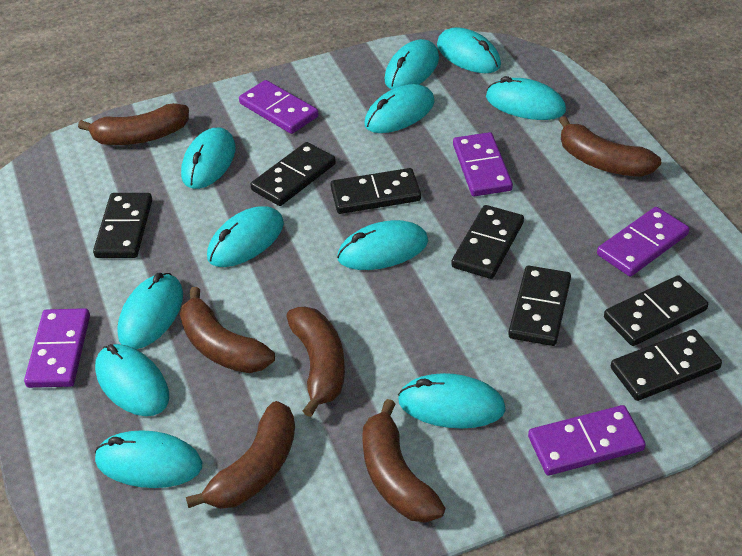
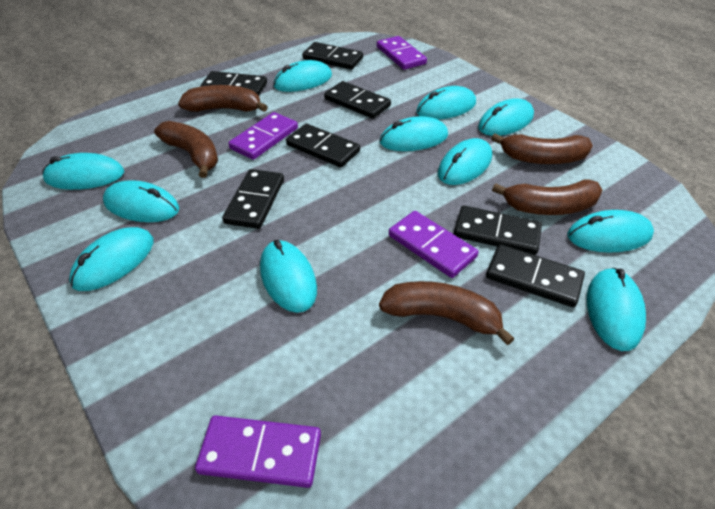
brown banana: [78,103,189,145] [180,287,275,373] [186,401,295,509] [287,307,345,417] [362,399,445,523] [559,116,661,177] = 6 -> [154,121,218,178] [178,85,268,112] [379,281,515,346] [491,133,593,164] [492,179,603,215] = 5
purple domino: [24,308,90,388] [239,80,319,134] [453,132,513,196] [528,405,646,475] [597,207,689,276] = 5 -> [195,415,321,488] [228,112,298,160] [377,36,427,70] [389,211,478,278] = 4

